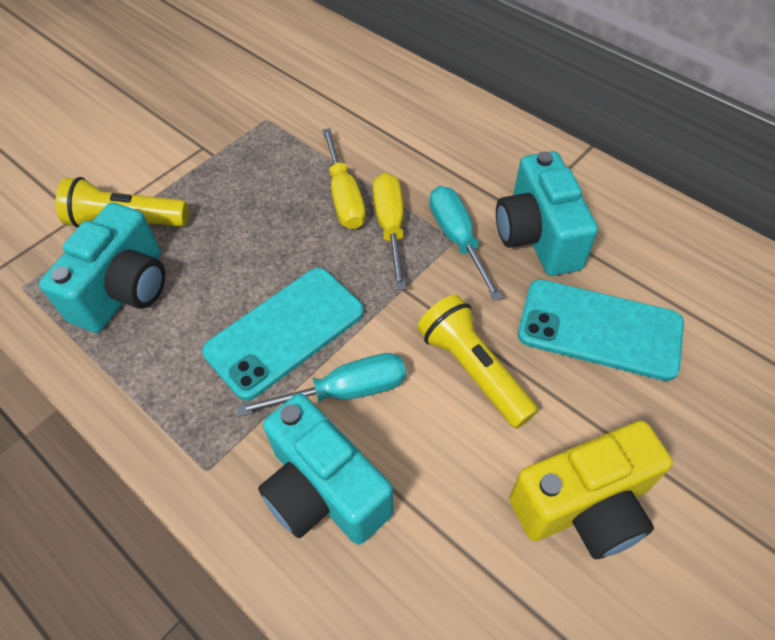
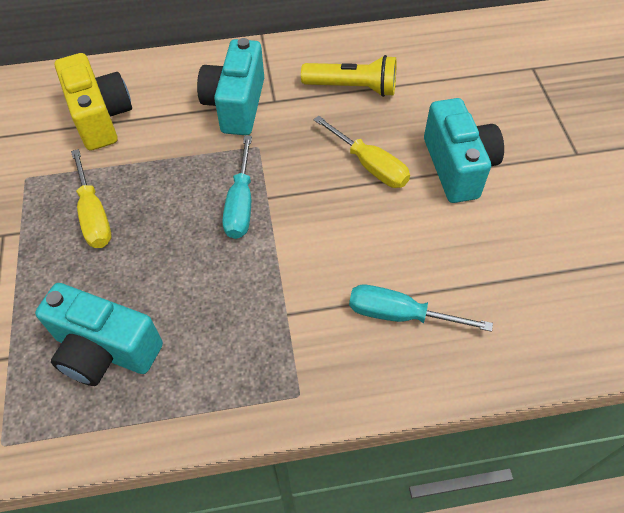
turquoise phone: [202,268,364,401] [518,279,684,381] = 2 -> none = 0
yellow flashlight: [56,177,189,228] [417,295,538,429] = 2 -> [301,55,397,97] = 1

